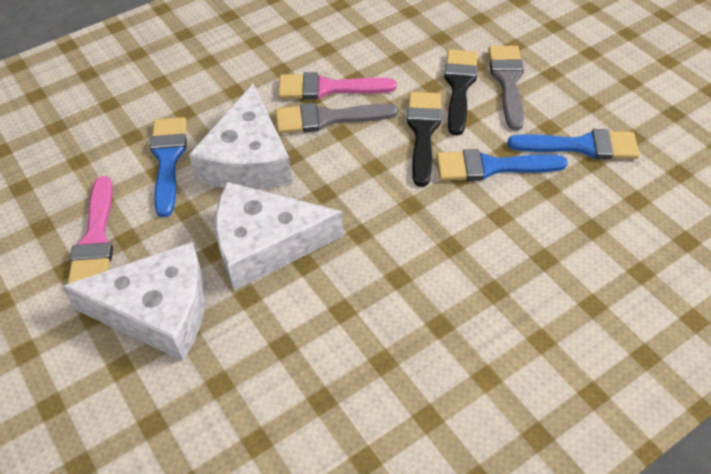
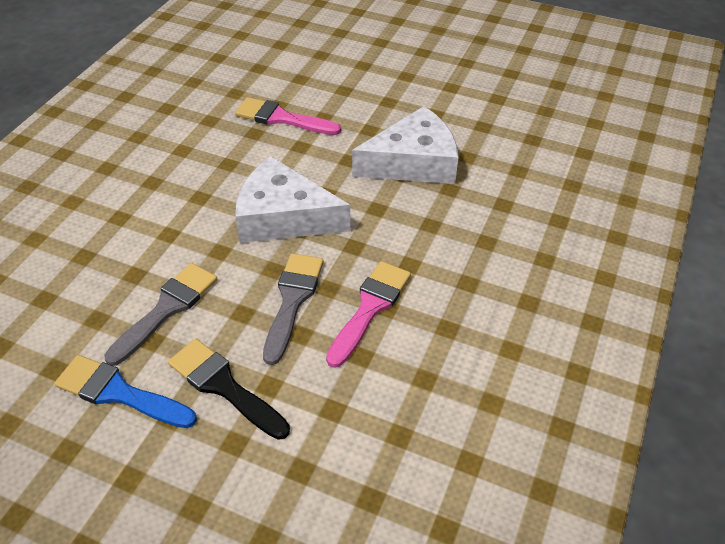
black brush: [407,92,441,187] [444,49,478,136] = 2 -> [168,339,290,440] = 1
blue brush: [150,117,187,217] [436,149,568,181] [508,129,639,160] = 3 -> [54,355,197,428] = 1
white cheese: [62,242,205,361] [189,84,292,189] [216,182,343,290] = 3 -> [235,156,350,243] [352,106,459,184] = 2

